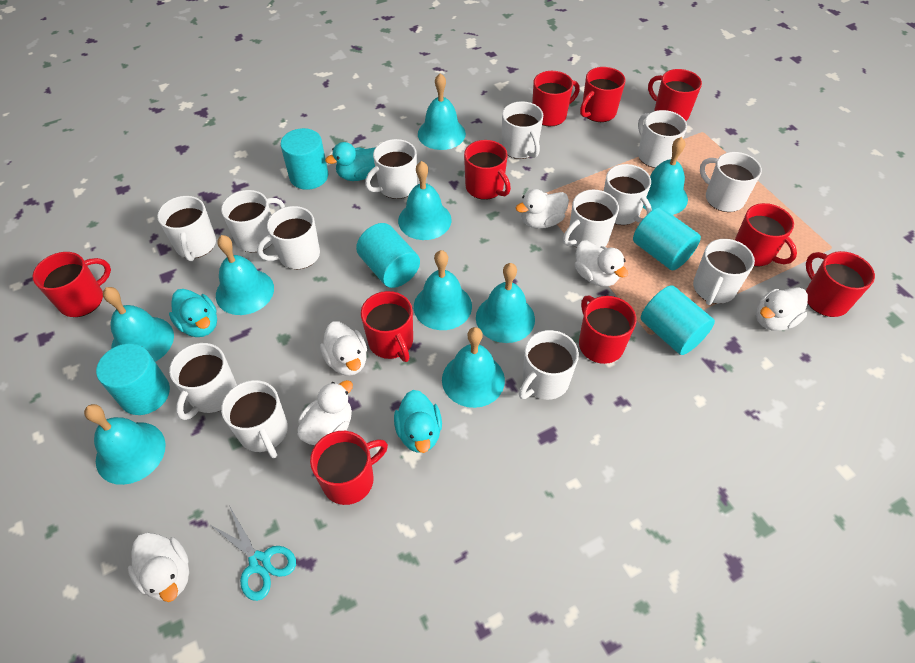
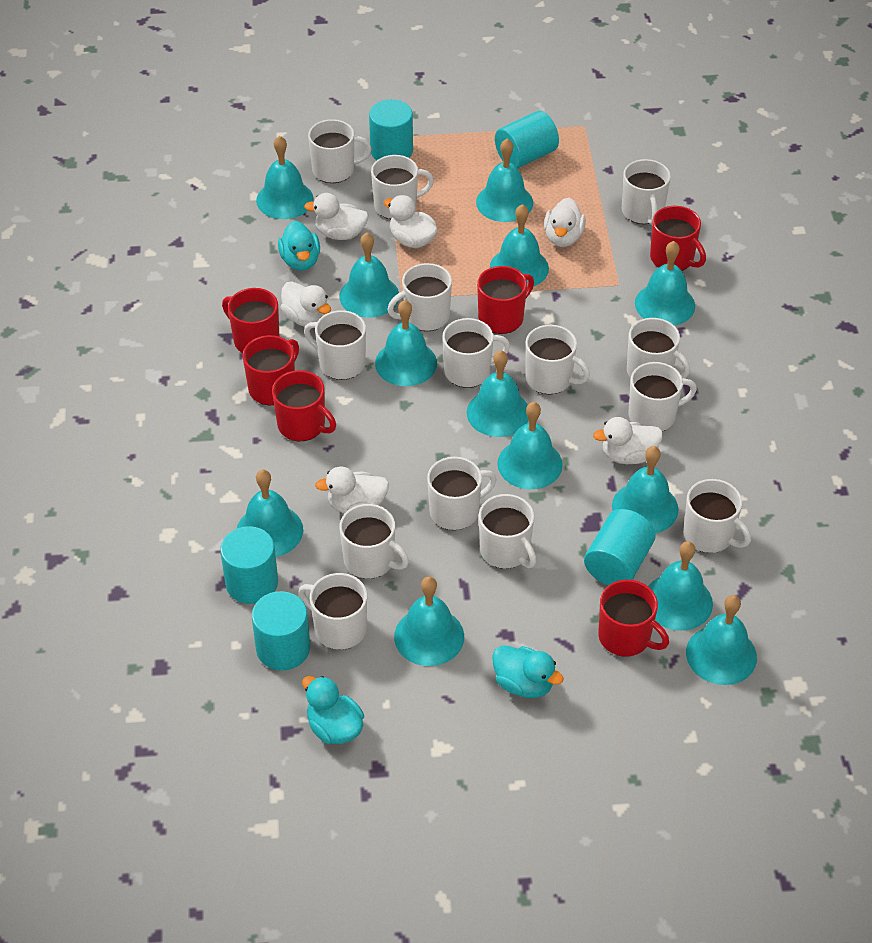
red mug: [33,252,111,317] [310,431,388,505] [361,291,413,362] [464,140,511,200] [532,71,580,126] [579,295,637,364] [580,67,626,122] [648,69,702,121] [735,203,797,266] [806,251,875,317] = 10 -> [222,288,279,353] [242,335,299,405] [272,370,336,441] [477,266,534,334] [598,579,669,656] [650,206,706,271] = 6
turquoise bell: [84,404,166,485] [103,287,174,362] [216,235,274,315] [398,161,452,240] [414,250,472,330] [418,73,466,150] [442,327,505,408] [476,263,535,343] [643,137,688,215] = 9 -> [237,470,303,557] [256,136,314,219] [339,233,399,318] [375,300,437,386] [394,576,464,666] [467,350,529,437] [476,139,533,222] [490,204,549,287] [497,402,563,489] [612,446,679,533] [635,241,695,326] [648,541,713,630] [686,595,757,685] = 13
turquoise scissors: [209,507,296,601] = 1 -> none = 0
white mug: [157,196,216,261] [169,343,237,420] [221,190,285,252] [221,380,288,458] [257,206,320,269] [365,139,417,199] [502,101,543,159] [519,330,579,400] [563,190,619,248] [604,164,652,225] [638,110,687,168] [693,239,755,305] [700,152,762,212] = 13 -> [298,573,367,650] [304,310,366,380] [308,119,372,183] [339,504,409,579] [371,155,434,219] [387,263,452,331] [427,457,497,530] [442,318,510,388] [479,494,536,569] [525,325,590,394] [622,159,671,225] [627,318,690,378] [629,362,697,431] [683,479,751,553] = 14

